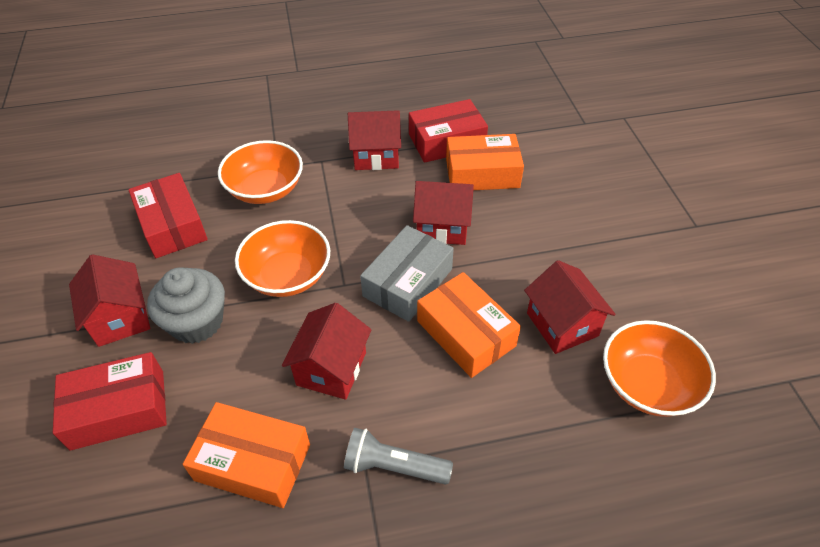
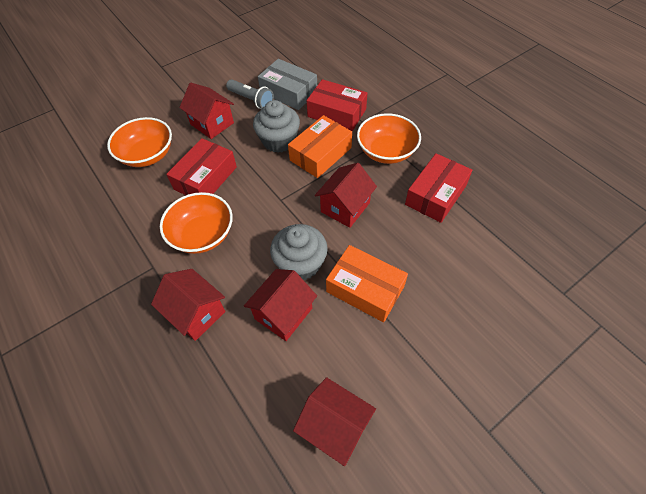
grey cupcake: [147,267,225,344] = 1 -> [253,100,300,153] [270,224,328,280] = 2
orange box: [183,402,310,508] [417,272,521,378] [446,134,524,190] = 3 -> [288,115,352,178] [326,245,408,322] = 2

